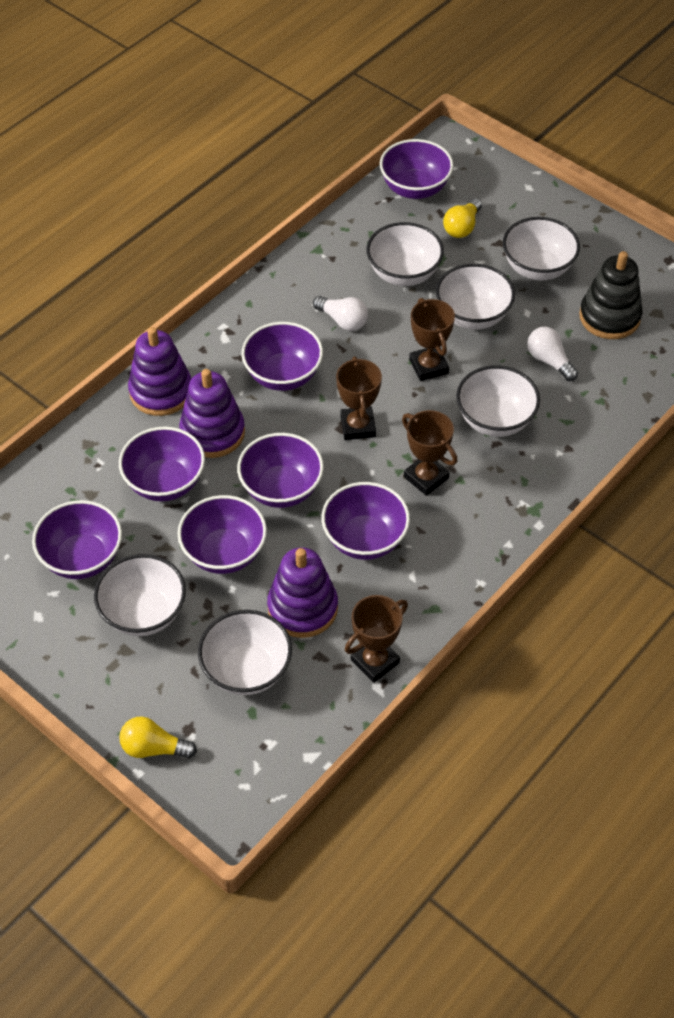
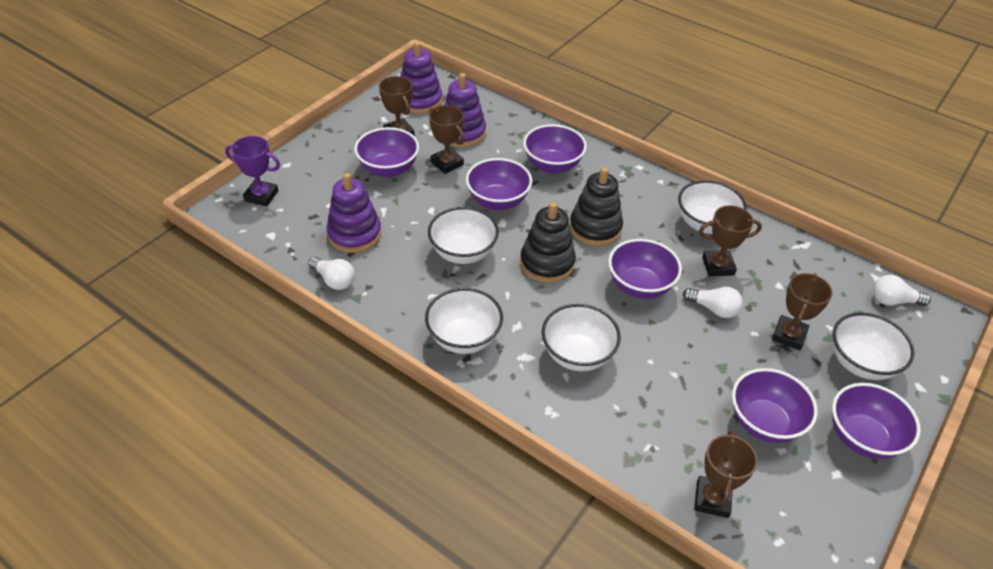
black stacking toy: [579,251,642,339] = 1 -> [520,202,576,283] [569,167,623,246] = 2
brown trophy: [336,356,382,440] [345,595,408,683] [402,410,457,496] [409,298,455,381] = 4 -> [379,76,415,136] [429,105,465,174] [694,430,758,518] [699,205,762,276] [772,273,833,351] = 5
purple bowl: [32,500,122,579] [119,427,205,501] [177,495,267,574] [237,433,324,508] [241,322,323,391] [321,482,410,560] [380,139,453,199] = 7 -> [354,127,419,177] [466,158,532,210] [523,124,587,174] [608,239,682,299] [732,368,818,443] [832,383,921,459] = 6
purple trophy: none = 0 -> [225,136,280,206] = 1
white bowl: [94,554,186,636] [198,610,292,695] [367,222,444,286] [436,264,515,330] [456,365,540,437] [503,217,580,280] = 6 -> [425,288,503,354] [428,207,499,264] [542,304,621,371] [678,180,747,234] [833,313,915,380] = 5
white light bulb: [313,296,368,331] [527,327,578,381] = 2 -> [308,257,355,290] [683,287,743,318] [873,275,931,306] = 3
yellow light bulb: [119,717,197,759] [443,198,482,238] = 2 -> none = 0

